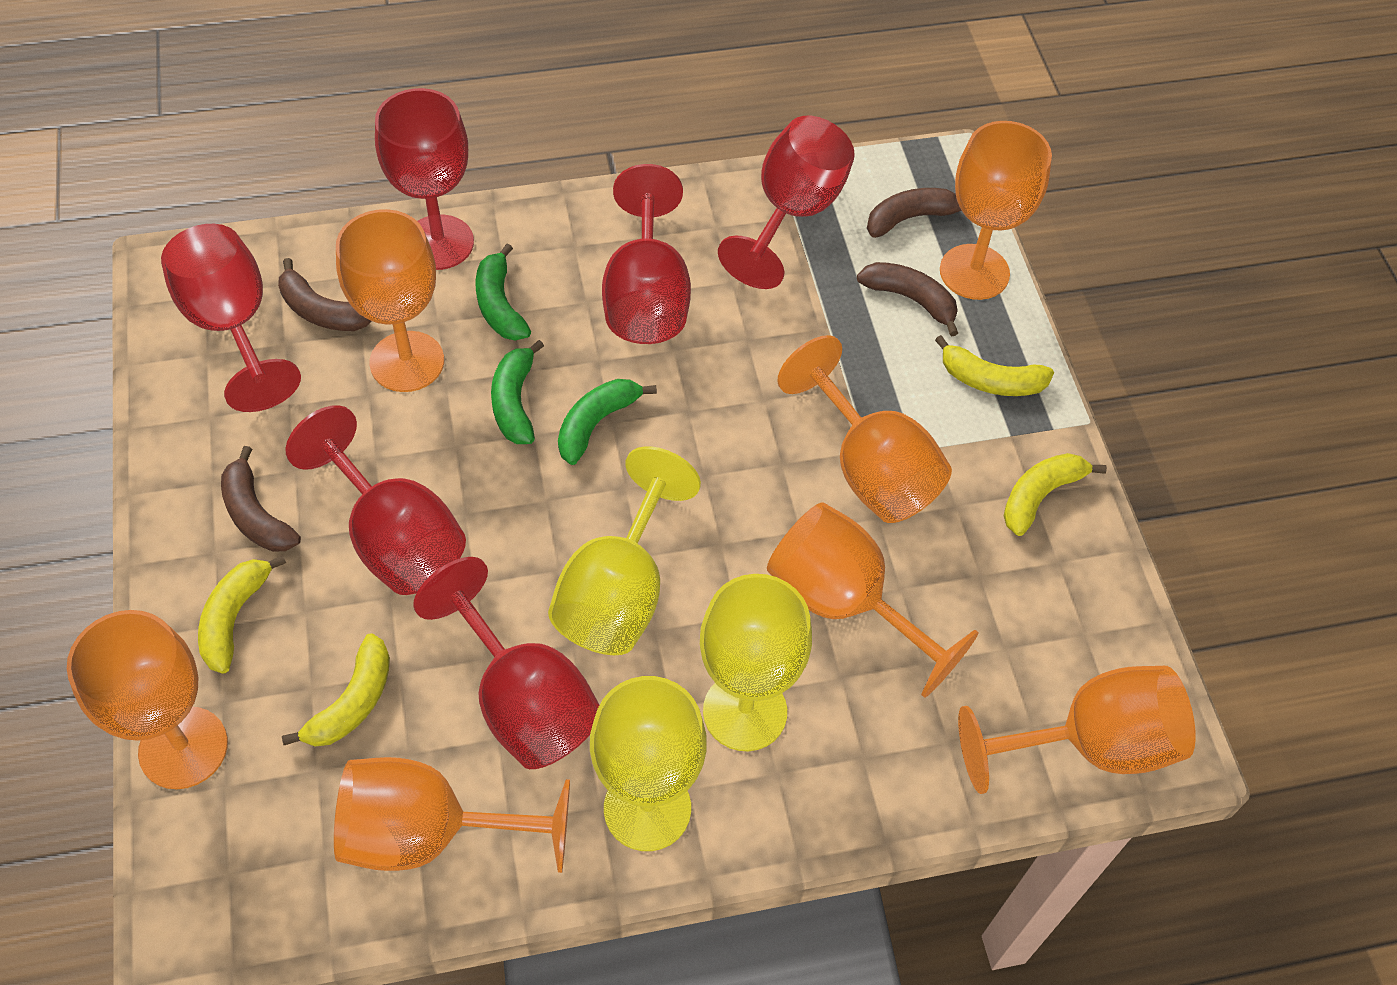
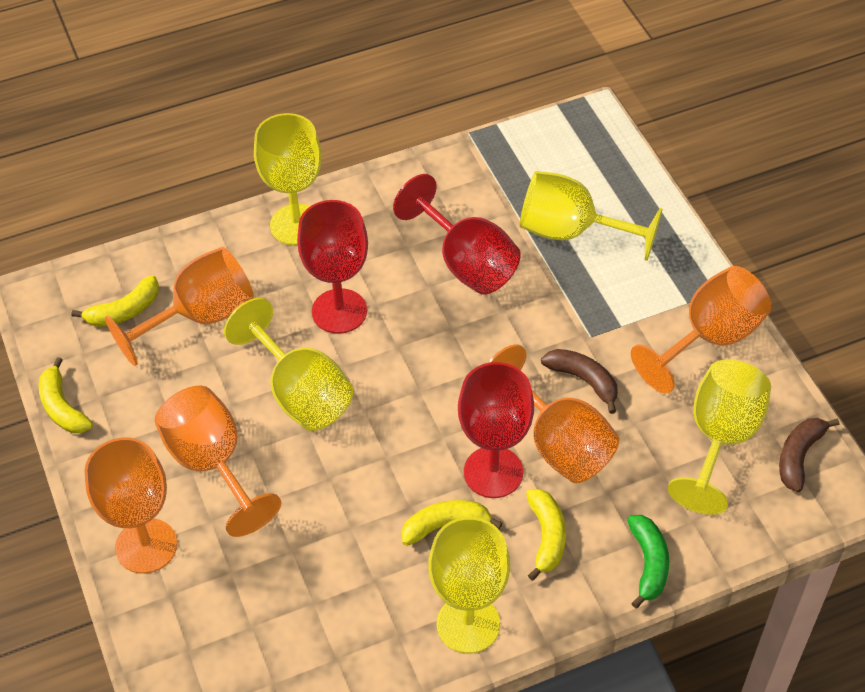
brown banana: [221,446,301,552] [278,258,371,331] [857,262,958,336] [867,188,962,238] = 4 -> [541,349,618,414] [779,418,839,492] = 2
green banana: [475,244,531,340] [491,340,544,444] [558,379,657,465] = 3 -> [627,515,669,608] = 1
orange goblet: [67,610,228,789] [334,757,570,873] [336,209,444,392] [767,502,979,698] [777,335,952,523] [940,121,1052,300] [958,666,1196,794] = 7 -> [84,438,177,574] [105,247,254,366] [155,386,281,537] [488,345,619,483] [631,266,771,394] = 5
red goblet: [161,224,301,412] [285,405,466,595] [375,88,474,270] [413,557,599,769] [602,164,691,344] [718,116,855,289] = 6 -> [297,200,368,334] [393,174,521,294] [458,362,534,498] = 3
yellow goblet: [548,446,701,655] [590,676,707,851] [700,574,812,751] = 3 -> [224,298,353,431] [254,113,322,245] [429,517,510,654] [520,171,663,261] [668,359,771,515] = 5

